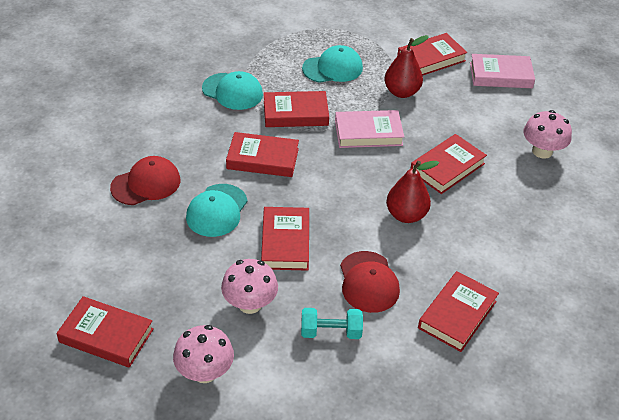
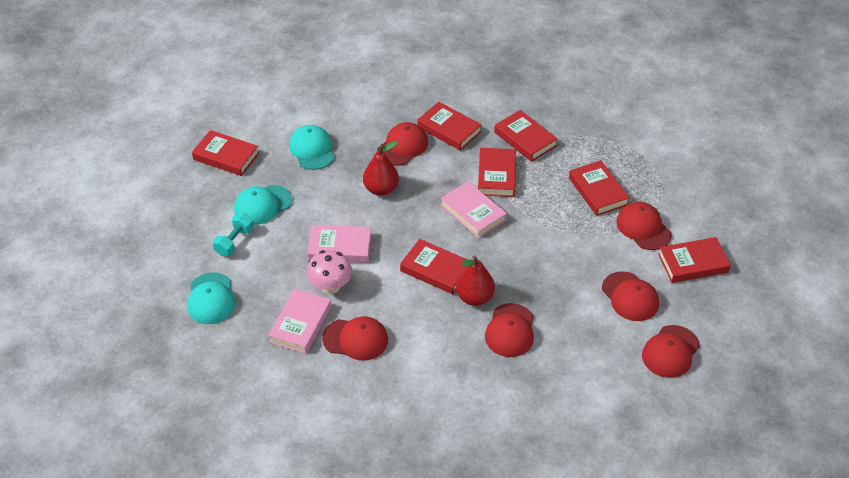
pink book: [335,110,404,148] [470,54,535,88] = 2 -> [268,289,332,354] [307,225,371,263] [440,181,507,238] = 3
pink mushroom: [173,325,234,383] [221,259,278,314] [523,110,572,159] = 3 -> [307,250,352,294] = 1
red cap: [110,156,181,205] [340,251,400,313] = 2 -> [322,317,388,360] [377,122,428,166] [485,303,534,357] [602,271,659,321] [616,202,672,250] [642,325,700,378] = 6

